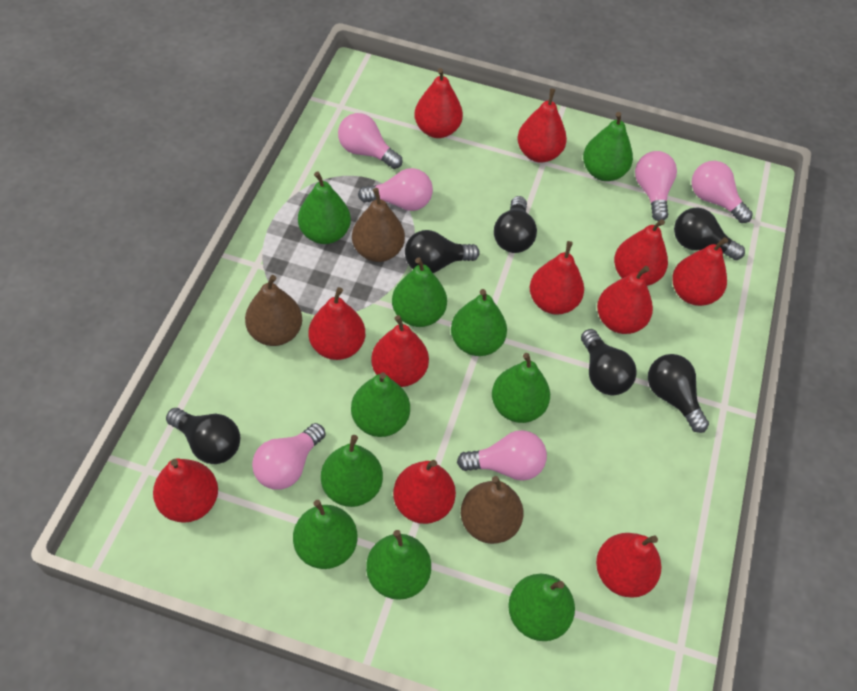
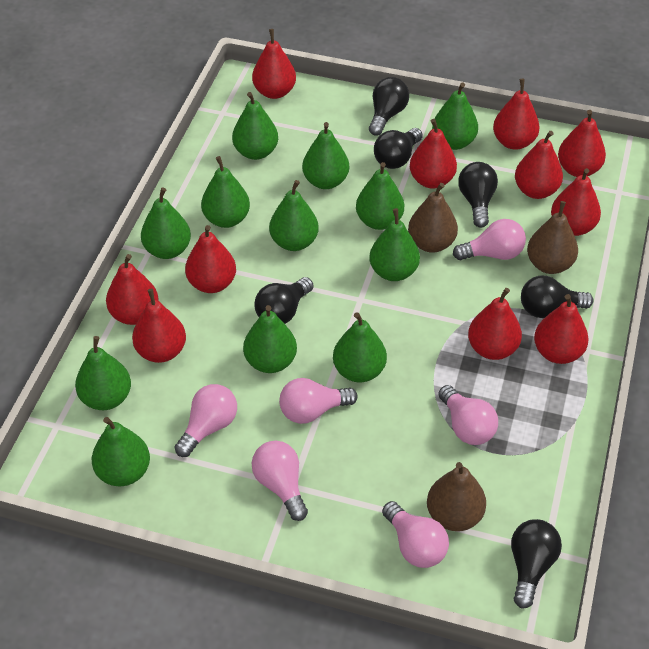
green pear: [293,500,357,569] [298,171,351,244] [321,435,383,507] [351,372,410,437] [366,530,431,600] [392,258,447,327] [451,289,507,356] [492,353,550,423] [508,574,575,641] [583,112,633,181] = 10 -> [75,336,131,410] [92,417,150,486] [141,187,191,259] [201,156,250,228] [232,92,278,160] [243,305,297,373] [269,180,319,251] [302,122,349,189] [333,312,387,382] [356,162,404,230] [369,208,420,281] [432,83,478,150] = 12

